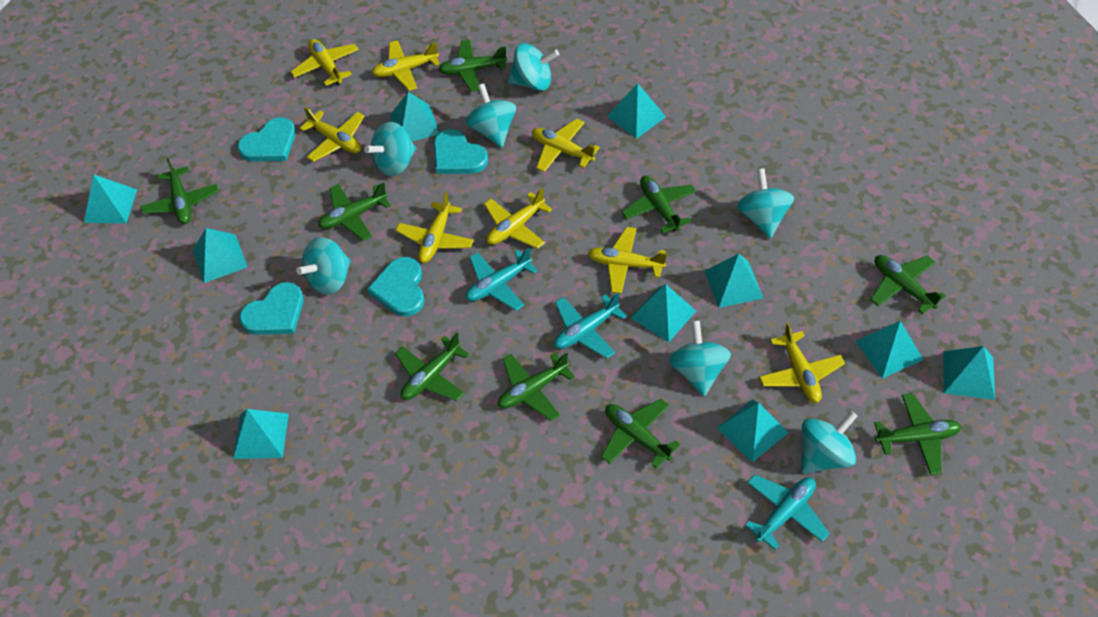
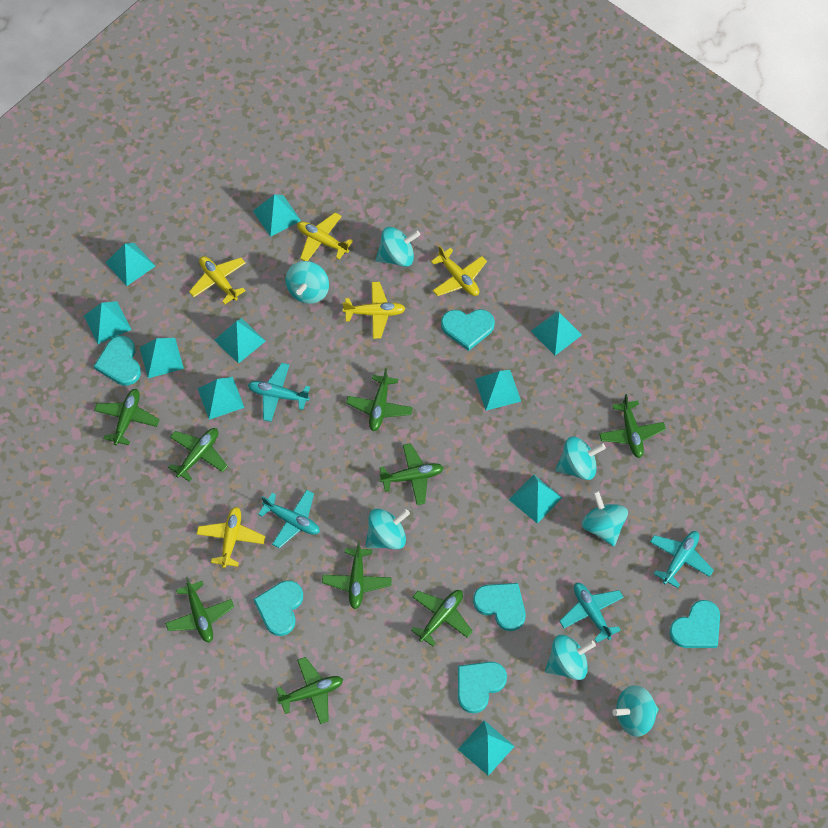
turquoise heart: [237,117,296,162] [239,282,304,335] [367,257,425,316] [434,129,488,174] = 4 -> [94,336,141,386] [253,580,303,636] [441,309,495,351] [458,662,507,713] [473,583,525,631] [669,600,720,648] = 6
turquoise plane: [466,248,538,311] [554,293,627,358] [745,475,830,550] = 3 -> [248,363,310,422] [258,490,320,548] [559,583,624,643] [650,531,714,588] = 4
yellow plane: [290,39,359,86] [300,107,365,162] [372,40,440,91] [396,192,474,263] [484,188,552,249] [532,119,600,172] [588,227,667,294] [759,322,845,403] = 8 -> [189,256,246,304] [197,507,265,568] [297,213,353,261] [342,282,406,339] [431,246,487,296] = 5

